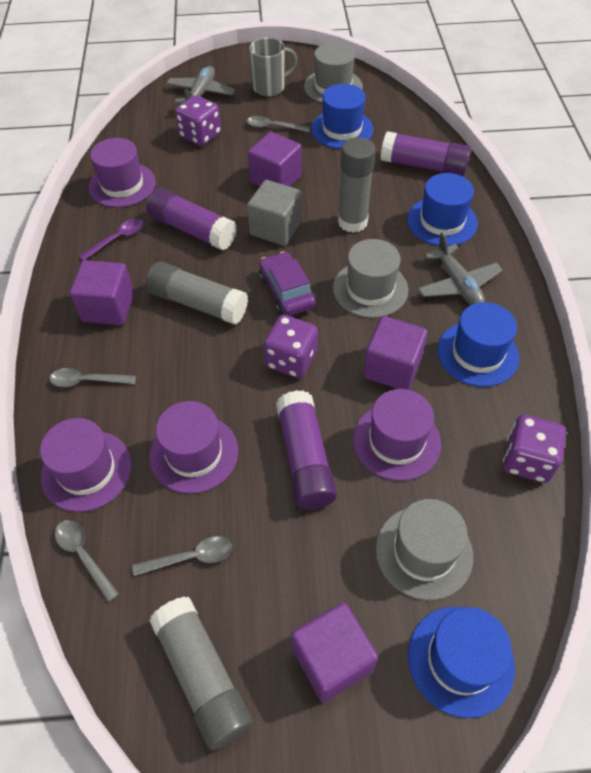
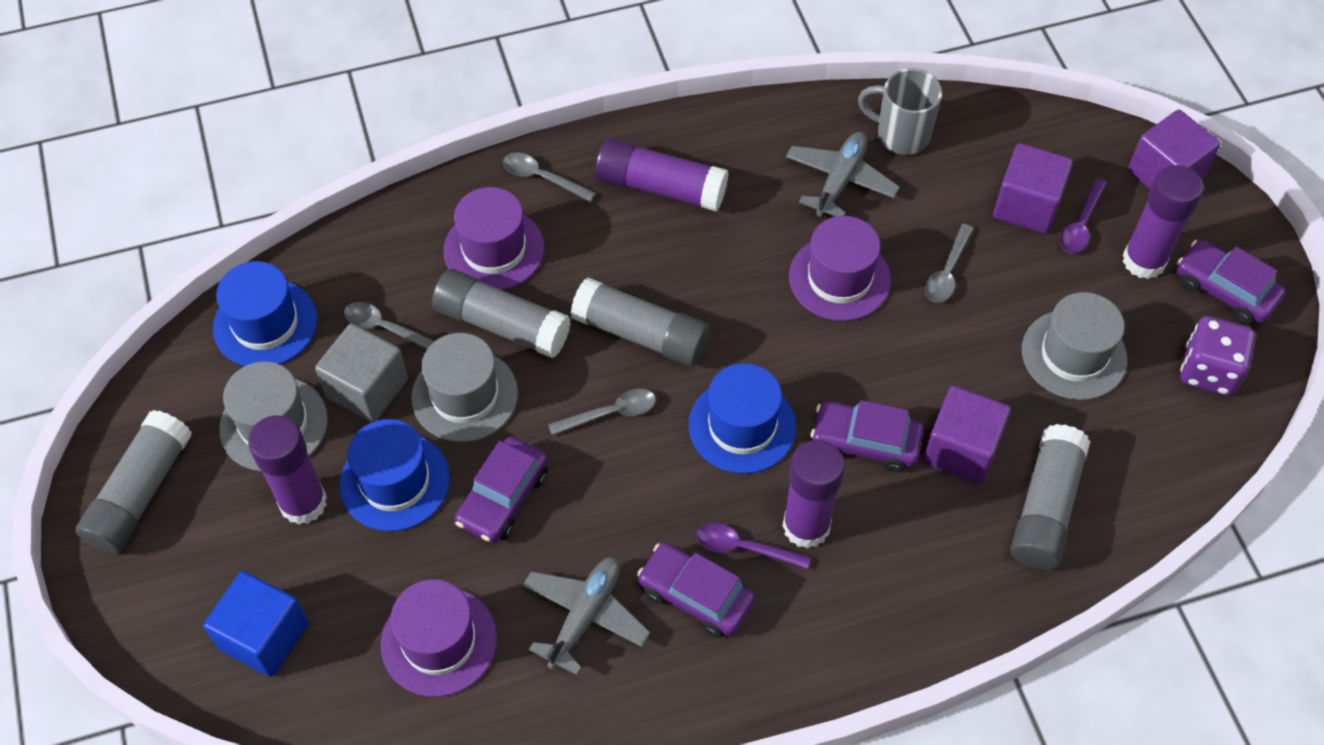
blue cube: none = 0 -> [203,571,308,677] = 1
blue hat: [311,84,374,149] [407,173,478,246] [408,607,515,718] [437,302,519,387] = 4 -> [213,261,317,366] [340,419,450,531] [689,363,796,474] = 3
grey glue stick: [146,262,248,324] [149,597,253,750] [338,137,376,233] = 3 -> [75,410,192,554] [432,269,571,358] [570,277,710,366] [1010,424,1090,570] = 4
purple car: [259,251,316,316] = 1 -> [455,437,548,543] [637,542,755,638] [811,400,924,472] [1177,240,1285,325] = 4
purple cube: [70,260,134,325] [248,132,302,187] [292,602,378,702] [363,316,428,390] = 4 -> [923,385,1011,484] [993,143,1073,234] [1128,110,1221,190] = 3
purple dice: [175,95,221,146] [264,315,318,378] [503,415,566,483] = 3 -> [1180,316,1255,396] = 1
purple glue stick: [146,188,237,250] [276,390,337,510] [381,131,471,176] = 3 -> [248,415,327,525] [595,138,729,211] [783,440,845,549] [1123,165,1204,279] = 4
purple hat: [40,418,132,512] [89,138,156,208] [150,401,238,494] [353,389,441,481] = 4 -> [381,579,497,697] [443,187,544,290] [789,216,891,321] = 3
purple spoon: [79,218,144,260] = 1 -> [696,523,811,570] [1060,178,1107,253] = 2

